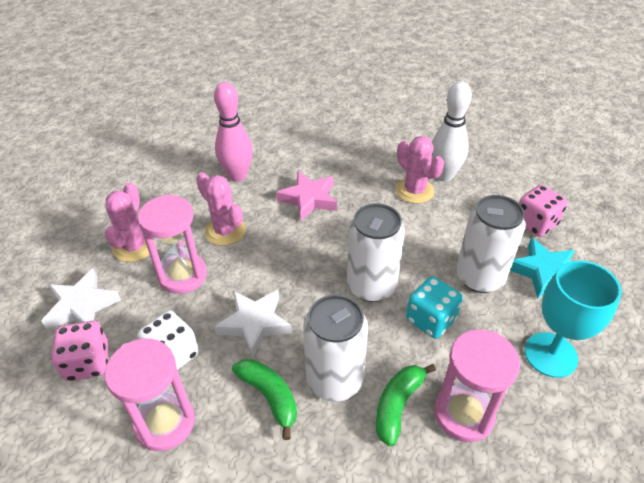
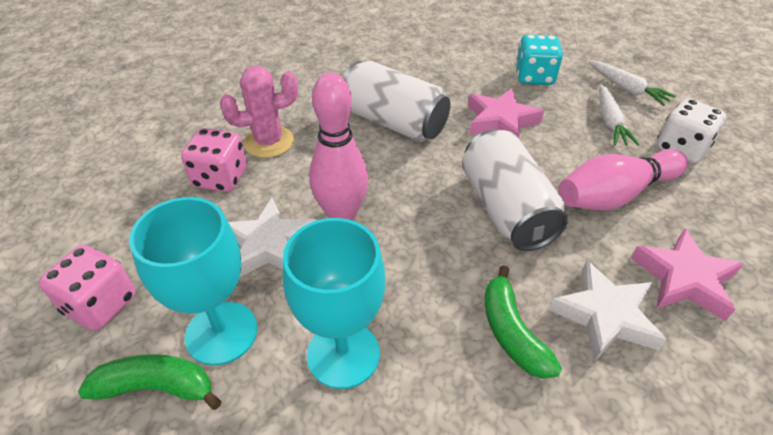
pink bowling pin: [214,82,253,182] = 1 -> [309,73,368,221] [558,149,688,211] = 2
pink cactus: [105,183,156,262] [196,172,246,246] [396,136,444,204] = 3 -> [220,66,298,158] = 1
pink hourglass: [104,338,195,451] [137,194,207,294] [434,329,520,442] = 3 -> none = 0
pink star: [276,171,337,221] = 1 -> [468,88,544,138] [631,228,744,321] = 2
turquoise goblet: [524,260,622,378] = 1 -> [129,197,258,365] [283,218,385,389] = 2
turquoise star: [510,237,575,299] = 1 -> none = 0
white bowling pin: [431,81,472,182] = 1 -> none = 0
white can: [303,295,368,402] [347,203,405,302] [456,195,526,293] = 3 -> [342,61,450,142] [462,129,568,251] = 2
white carrot: none = 0 -> [588,61,676,106] [599,84,640,146] = 2

